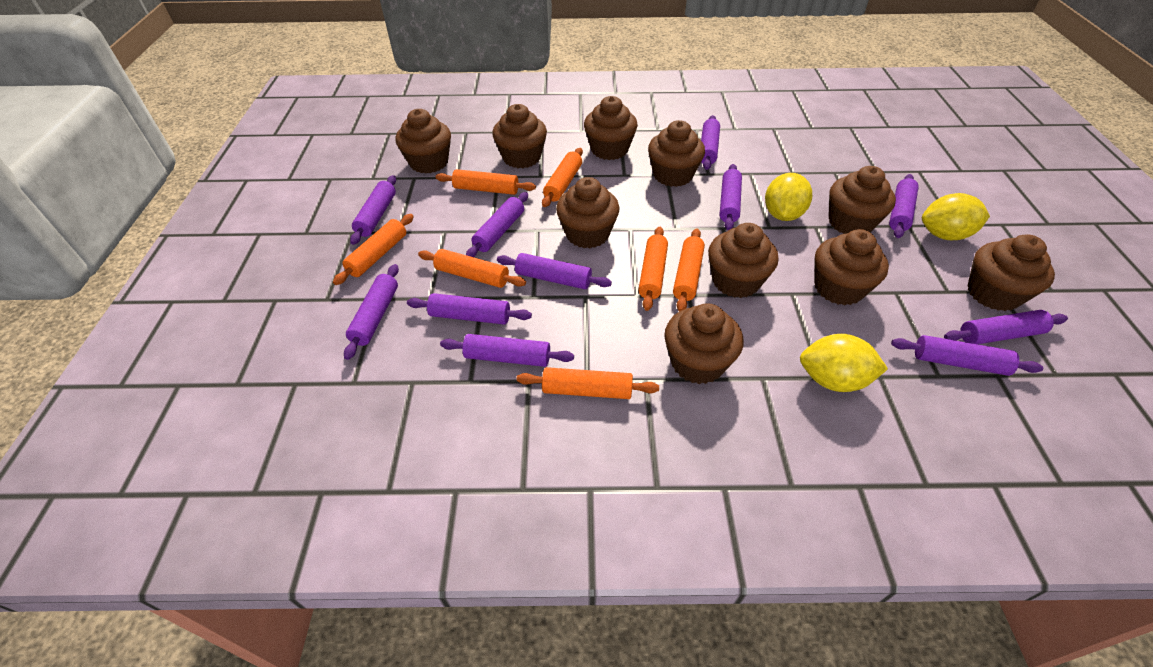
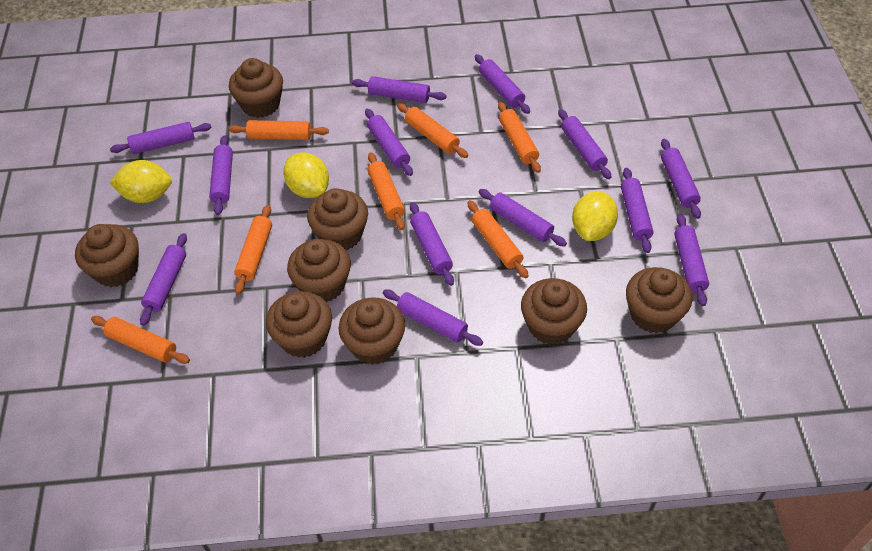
brown cupcake: [395,109,451,174] [492,104,547,168] [556,177,620,248] [584,96,638,160] [648,120,705,187] [664,303,743,384] [708,223,779,298] [815,229,889,305] [829,166,896,234] [967,234,1055,311] = 10 -> [75,224,139,287] [229,58,283,118] [266,291,332,358] [287,239,351,302] [307,188,368,250] [339,297,405,365] [521,278,587,345] [626,267,692,334] = 8
purple rolling pin: [344,264,399,360] [350,175,396,245] [407,293,532,325] [440,334,574,367] [466,192,528,257] [497,253,612,289] [701,115,720,170] [719,164,742,230] [889,174,919,238] [891,335,1043,376] [944,310,1068,344] = 11 -> [110,122,212,154] [140,233,187,326] [209,135,233,215] [352,76,446,103] [365,109,413,176] [383,289,483,346] [410,202,454,286] [475,54,530,114] [478,189,567,247] [558,109,611,179] [621,168,654,253] [661,139,701,219] [674,214,709,306] = 13

